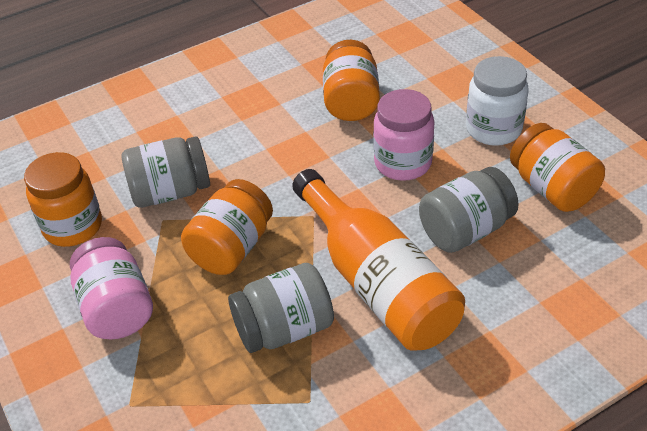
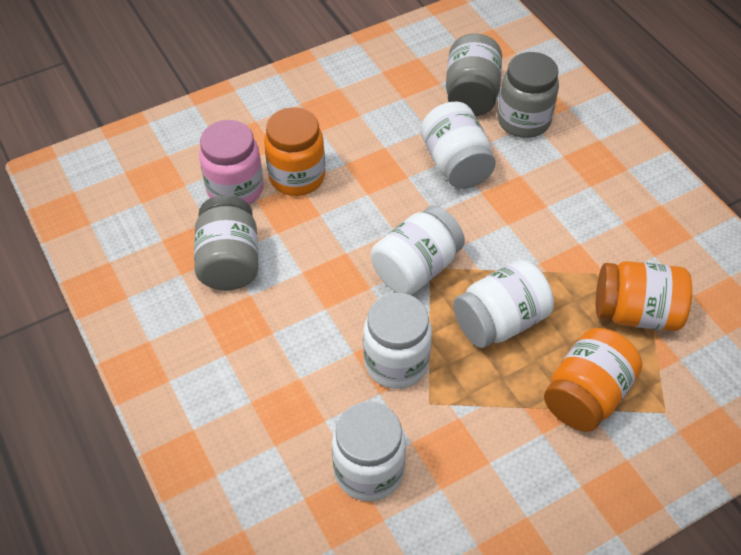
orange bottle: [292,169,465,350] = 1 -> none = 0
orange jar: [24,152,102,247] [181,179,273,275] [323,40,380,121] [510,123,605,212] = 4 -> [264,107,325,196] [544,328,642,432] [596,261,692,331] = 3
pink jar: [70,237,153,339] [373,89,435,181] = 2 -> [199,120,264,205] = 1
white jar: [466,56,528,146] = 1 -> [332,402,406,501] [363,293,432,389] [371,206,465,295] [421,102,496,189] [453,260,554,348] = 5

